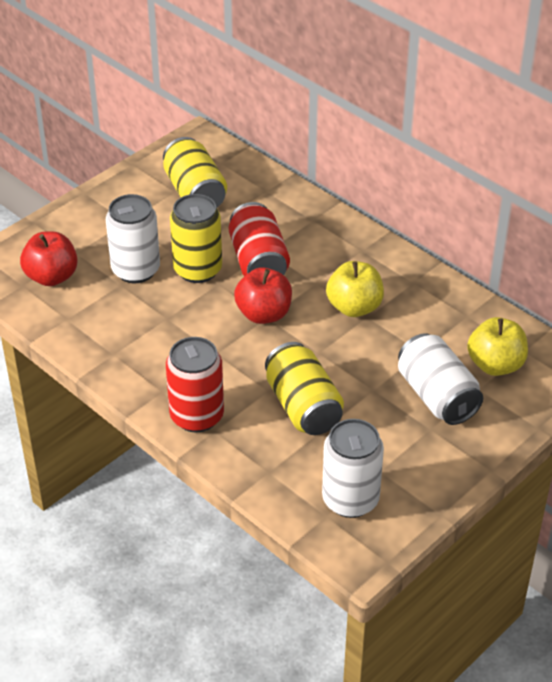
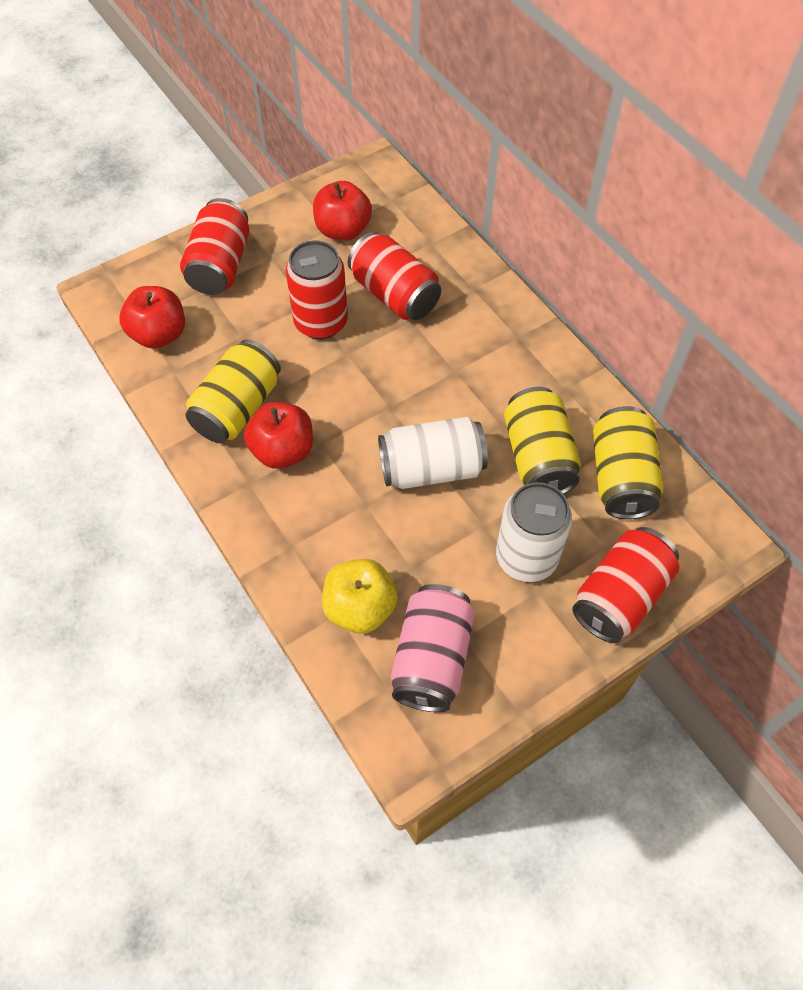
pink can: none = 0 -> [391,584,475,712] = 1
red apple: [20,231,78,286] [234,267,292,324] = 2 -> [119,286,185,349] [244,402,313,469] [313,181,372,241] = 3
red can: [166,337,224,432] [229,202,290,276] = 2 -> [180,198,249,295] [286,240,348,339] [348,232,441,320] [572,527,679,643] = 4
white can: [106,194,160,283] [322,419,384,518] [398,333,483,425] = 3 -> [378,417,488,489] [496,482,572,582] = 2
yellow apple: [326,261,384,317] [467,317,528,376] = 2 -> [322,559,398,634] = 1

